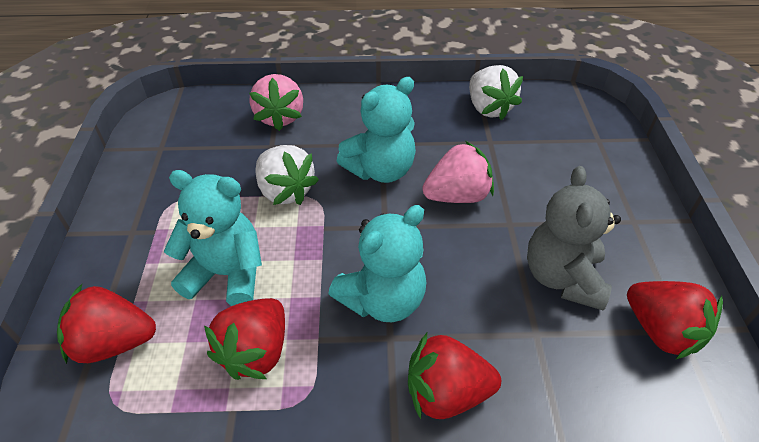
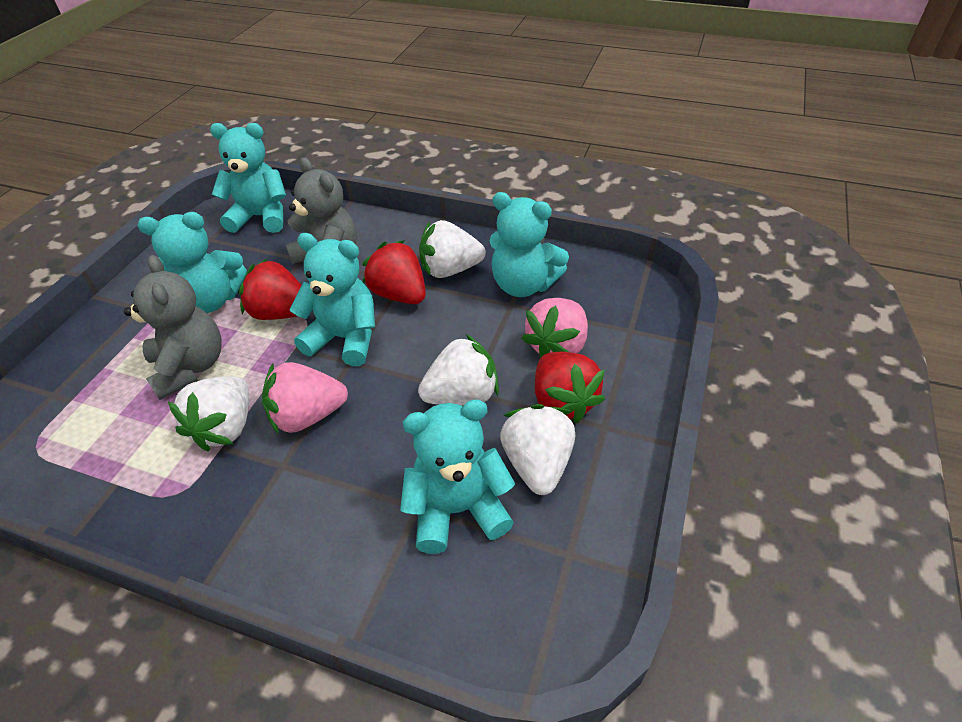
grey teddy bear: [527,166,621,311] = 1 -> [124,255,221,400] [286,157,357,264] = 2
red strawberry: [57,284,156,364] [204,298,285,380] [408,333,501,419] [627,281,723,360] = 4 -> [239,258,302,320] [362,240,426,304] [535,352,605,423] = 3
turquoise teddy bear: [164,170,262,306] [328,205,426,322] [337,77,416,183] = 3 -> [137,212,247,313] [210,123,286,233] [290,233,375,366] [400,399,515,554] [490,192,569,297] = 5
white strawberry: [255,145,319,205] [469,65,523,120] = 2 -> [168,376,249,451] [418,334,499,405] [419,220,486,278] [500,404,575,495] = 4

